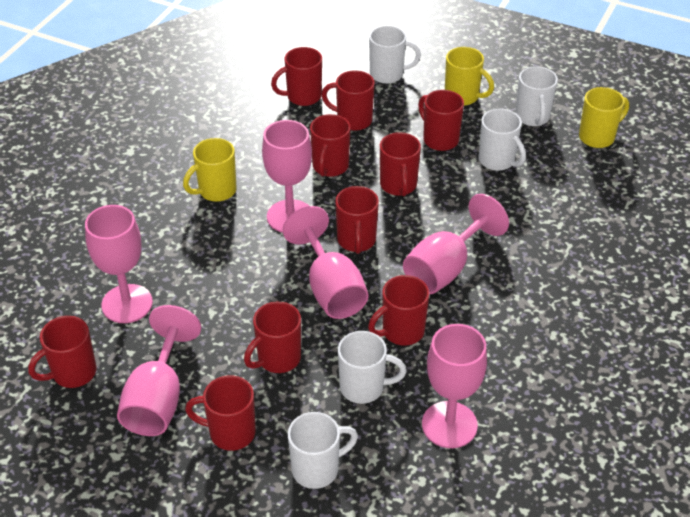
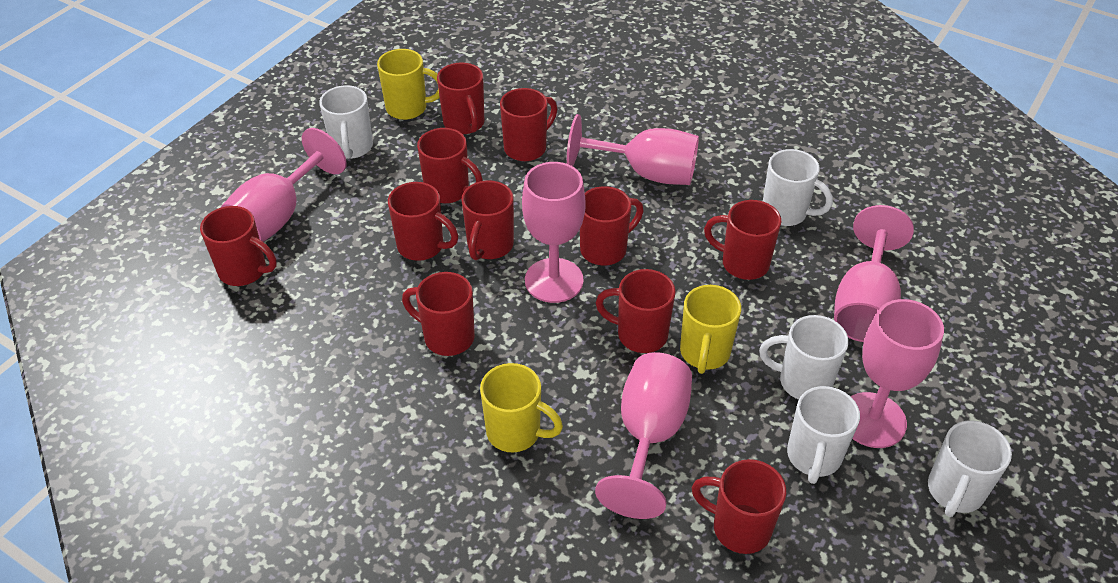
red mug: [28,316,97,388] [185,375,256,451] [244,302,301,373] [271,47,322,106] [310,114,351,177] [321,70,375,131] [335,186,379,254] [368,275,429,345] [380,132,421,196] [418,90,464,151] = 10 -> [200,206,277,286] [388,182,458,261] [402,272,475,356] [417,128,483,203] [437,63,484,134] [461,181,514,260] [500,88,557,161] [580,186,643,265] [595,269,676,353] [691,459,786,554] [704,200,782,280] = 11

